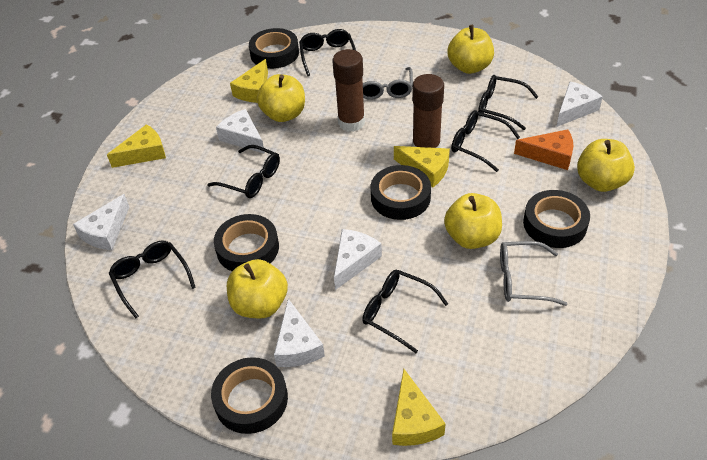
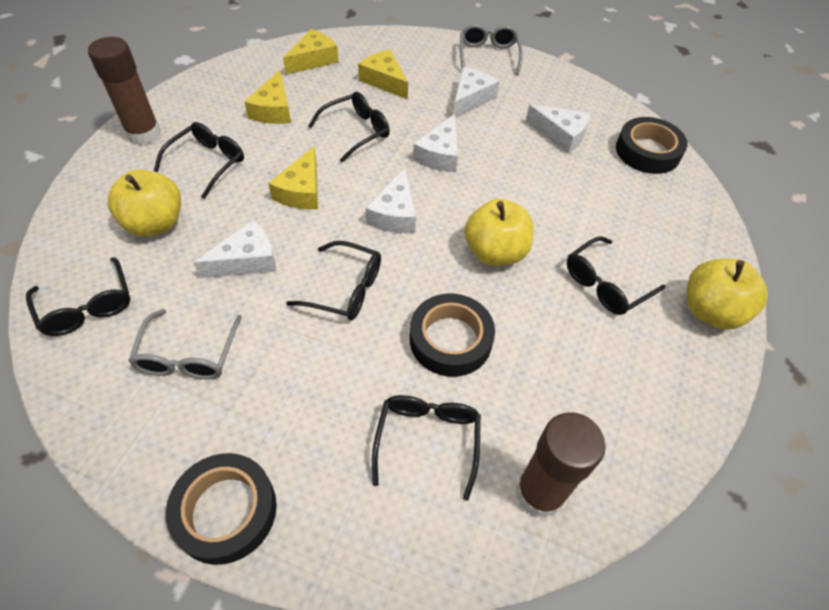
black tape: [211,357,288,434] [214,214,279,271] [249,28,299,69] [371,165,431,220] [523,190,590,248] = 5 -> [166,453,277,565] [410,294,495,377] [616,117,688,174] = 3
orange cheese: [514,129,573,170] = 1 -> none = 0
yellow apple: [227,259,288,318] [257,74,305,122] [444,193,502,249] [447,25,494,74] [577,139,635,192] = 5 -> [108,169,181,237] [465,199,534,266] [687,259,768,330] = 3

